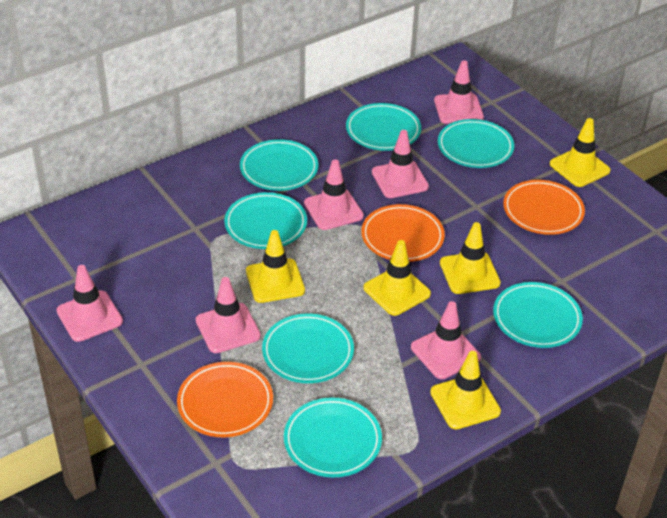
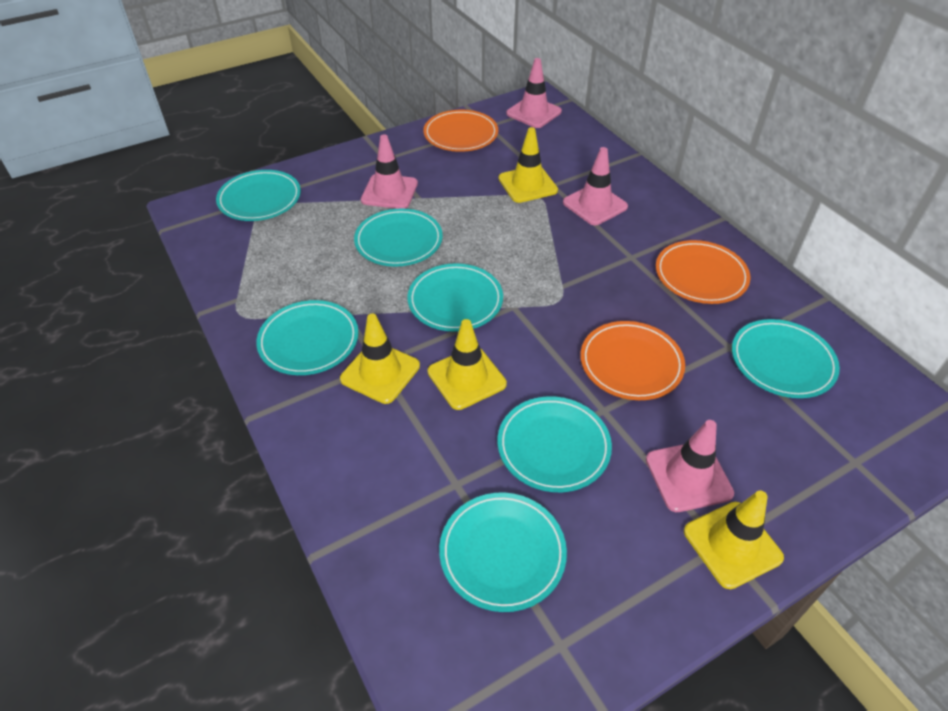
pink traffic cone: [57,265,123,342] [196,277,261,353] [304,159,364,230] [372,130,429,198] [411,301,481,379] [434,60,484,124] = 6 -> [361,135,418,209] [506,58,562,128] [563,147,628,225] [646,420,734,512] = 4
yellow traffic cone: [246,230,305,303] [364,240,431,316] [430,351,501,429] [440,222,501,294] [550,118,611,187] = 5 -> [340,314,420,404] [428,319,507,410] [498,127,558,203] [684,490,784,589] = 4

